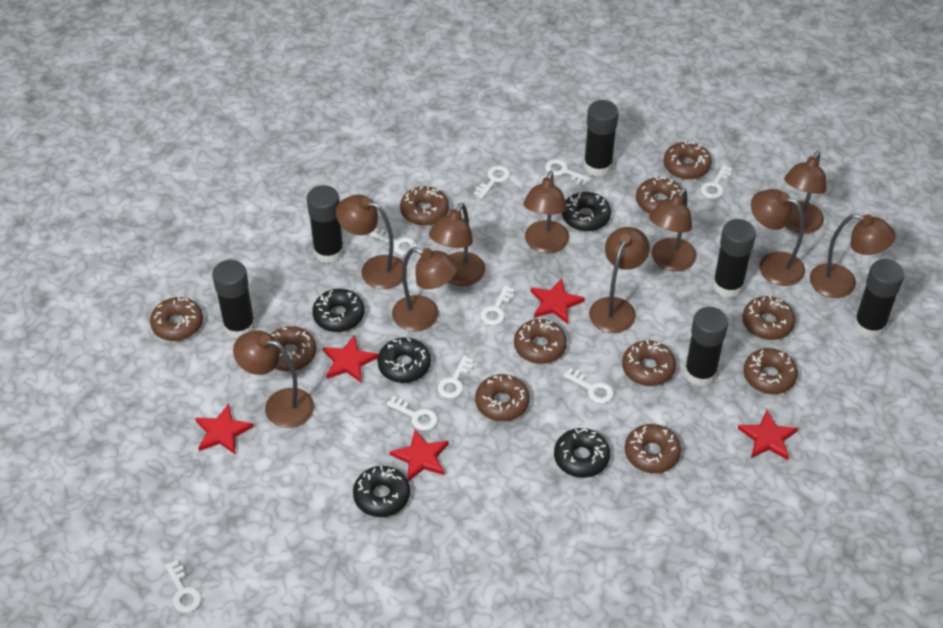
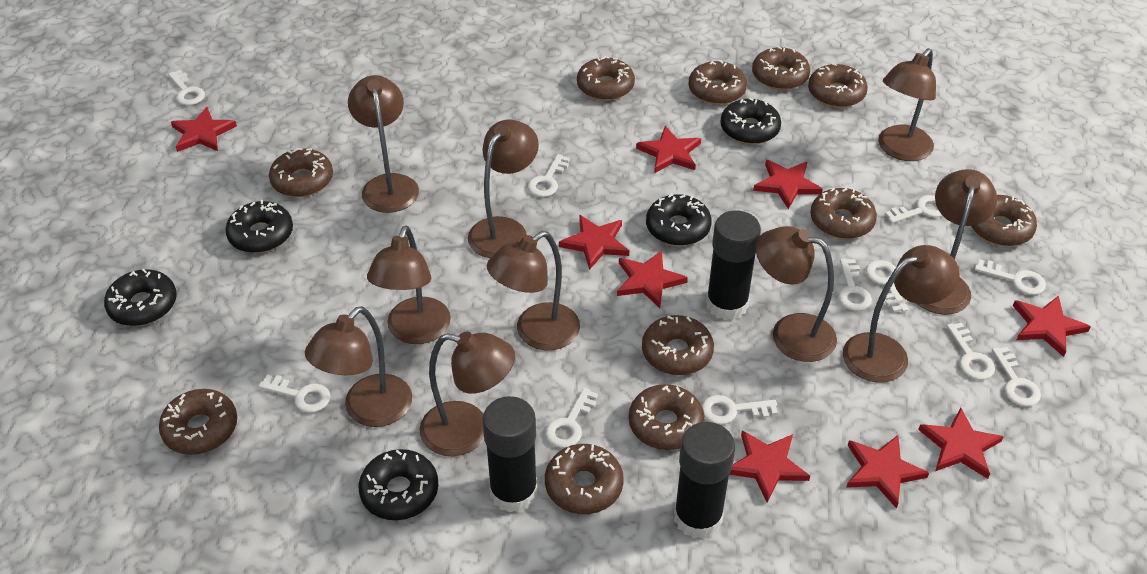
black glue stick: [212,260,255,339] [307,185,344,263] [584,100,619,176] [684,307,728,386] [713,219,756,297] [854,259,905,338] = 6 -> [482,396,538,513] [674,422,735,539] [706,210,761,320] = 3
red star: [195,404,254,454] [323,335,378,383] [390,429,449,481] [531,278,585,324] [738,410,798,460] = 5 -> [171,107,237,152] [559,215,629,270] [617,250,688,308] [636,126,701,173] [729,430,810,503] [753,160,823,209] [846,435,929,509] [918,408,1004,479] [1013,296,1091,357] = 9
white key: [165,560,202,613] [370,227,417,256] [386,396,438,431] [438,355,474,398] [474,165,510,199] [480,285,515,325] [545,159,591,185] [563,368,614,404] [701,165,733,199] = 9 -> [168,70,205,105] [258,375,330,413] [528,154,570,197] [546,388,598,448] [702,395,778,425] [838,259,872,311] [866,260,909,313] [885,195,942,223] [947,323,995,380] [974,259,1046,295] [992,347,1041,406] = 11

